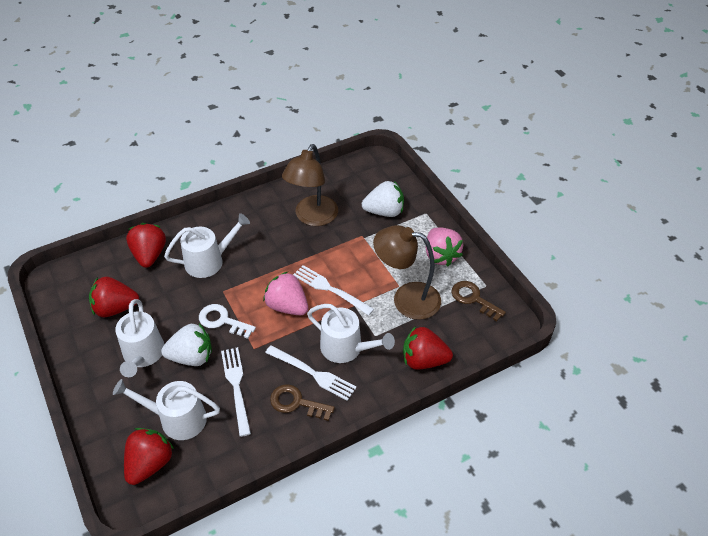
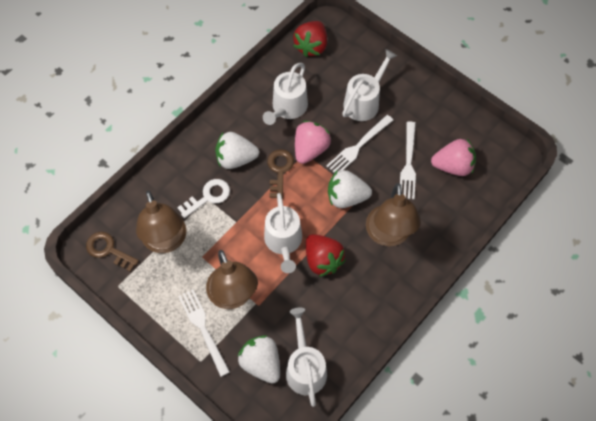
brown lamp: [282,144,338,226] [373,225,441,320] = 2 -> [136,191,187,253] [206,250,258,309] [366,183,421,246] = 3
red strawberry: [89,276,139,317] [124,428,174,485] [126,223,166,268] [403,326,453,370] = 4 -> [293,21,327,57] [306,234,346,277] = 2
white strawberry: [161,323,212,366] [362,181,404,217] = 2 -> [215,132,259,169] [237,335,280,384] [328,170,372,208] = 3

